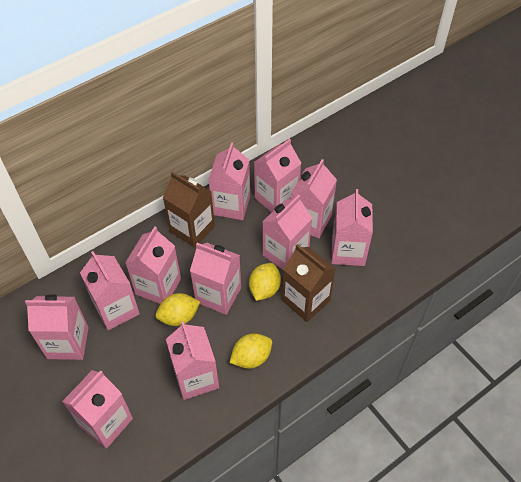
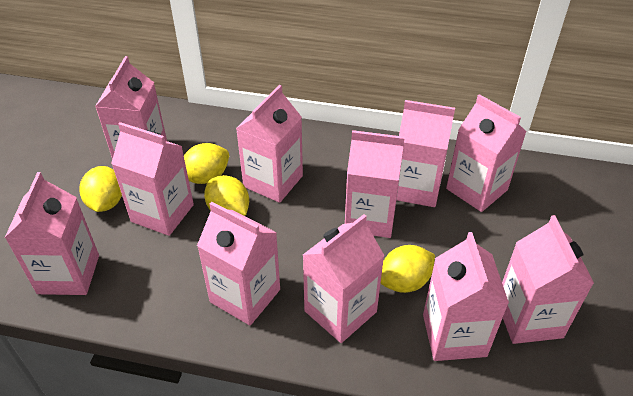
brown carton: [163,172,215,248] [282,244,335,322] = 2 -> none = 0
yellow lemon: [156,293,200,326] [229,333,272,369] [249,263,281,301] = 3 -> [79,166,122,212] [184,143,229,184] [204,175,249,216] [381,245,435,293] = 4

